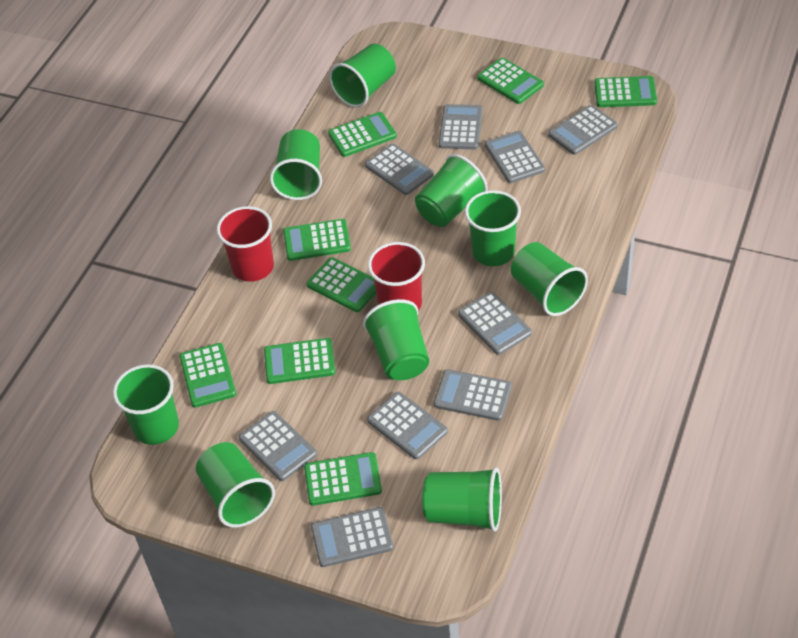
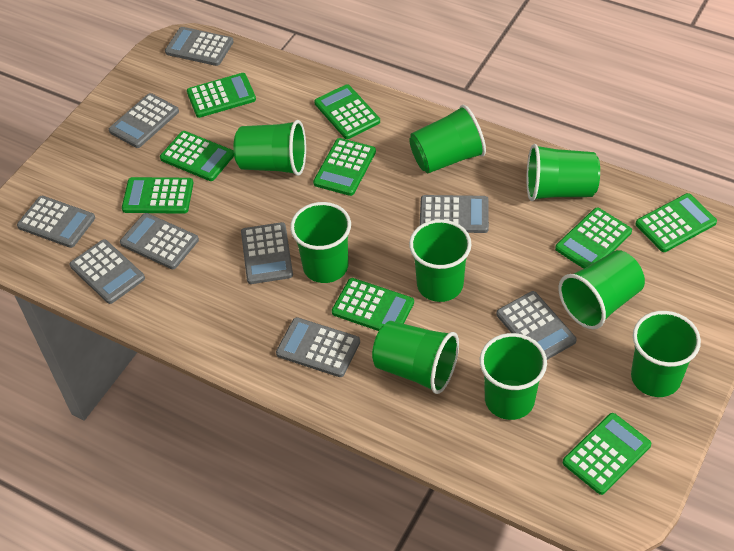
green calculator: [179,343,236,408] [264,338,335,384] [283,219,351,261] [304,452,382,506] [307,257,376,312] [328,112,397,157] [477,58,544,104] [594,76,657,107] = 8 -> [122,177,193,214] [160,131,234,181] [187,73,256,118] [313,138,376,196] [314,84,380,139] [332,278,414,331] [555,208,632,269] [563,413,651,495] [636,193,717,252] = 9
red cup: [217,206,274,282] [368,242,425,311] = 2 -> none = 0

